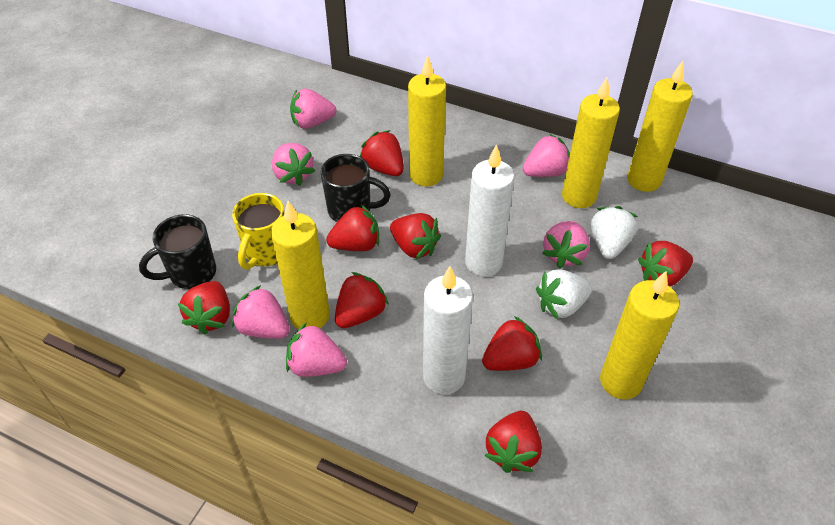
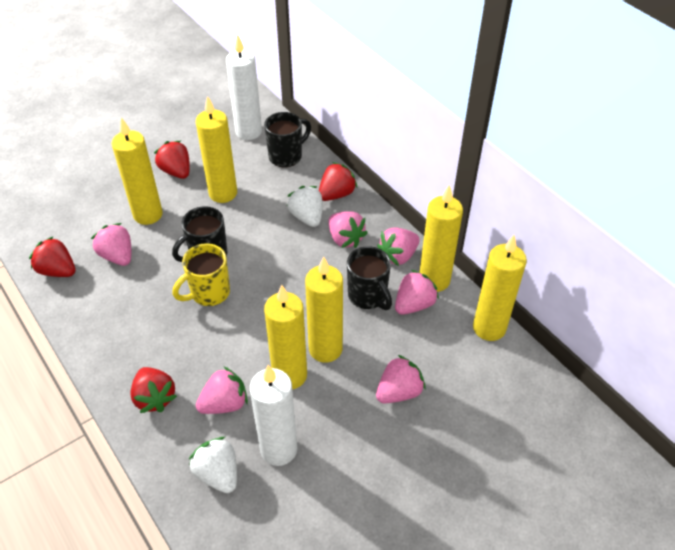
black mug: [139,214,216,289] [321,154,391,222] = 2 -> [172,206,227,262] [264,112,311,168] [347,246,392,310] = 3
red strawberry: [178,281,230,335] [326,205,379,251] [335,272,389,328] [360,130,404,176] [390,213,441,259] [482,316,542,371] [484,411,542,473] [638,241,693,286] = 8 -> [29,236,76,277] [130,367,177,413] [154,141,190,179] [319,162,357,201] = 4
yellow candle: [271,201,330,329] [408,55,446,186] [562,77,620,208] [600,271,679,399] [627,61,693,192] = 5 -> [112,117,163,225] [196,96,237,203] [264,285,307,389] [305,257,343,363] [419,185,463,292] [473,235,527,341] = 6

